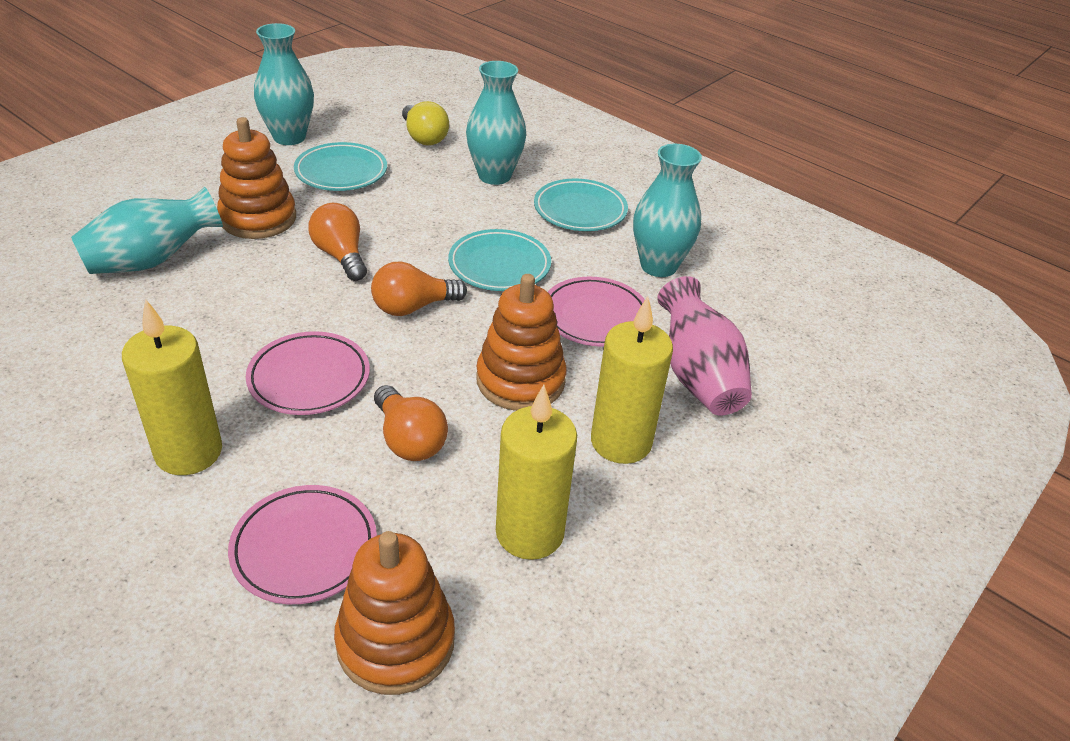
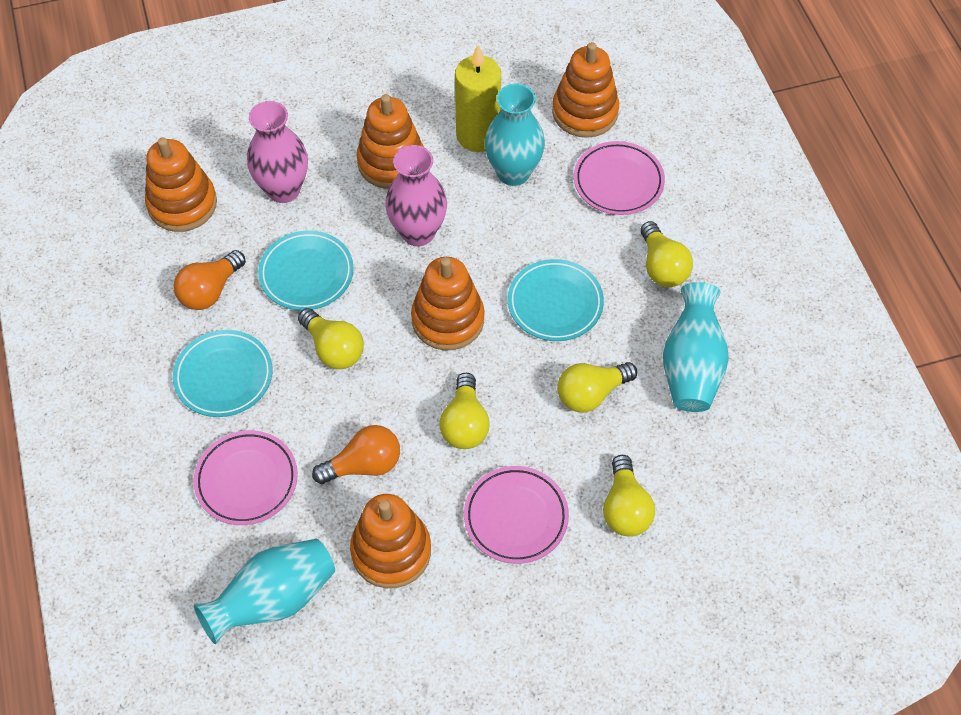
orange light bulb: [308,203,367,281] [371,262,467,316] [374,385,448,461] = 3 -> [174,250,246,310] [312,425,400,484] = 2
orange stacking toy: [217,117,296,239] [334,531,455,695] [476,274,567,411] = 3 -> [145,137,217,232] [350,494,431,588] [357,94,424,189] [411,257,484,350] [552,42,619,138] = 5
pink vase: [657,276,752,415] = 1 -> [247,101,308,203] [385,145,447,246] = 2
turquoise vase: [71,187,223,274] [254,23,314,145] [466,61,526,185] [633,144,702,277] = 4 -> [194,539,335,644] [485,84,545,186] [663,282,729,412] = 3
yellow candle: [122,299,222,475] [496,385,577,560] [591,296,673,464] = 3 -> [455,45,501,152] = 1
yellow light bulb: [402,101,449,146] = 1 -> [298,308,364,369] [440,373,490,449] [557,362,637,412] [603,455,655,537] [640,221,693,287] = 5

